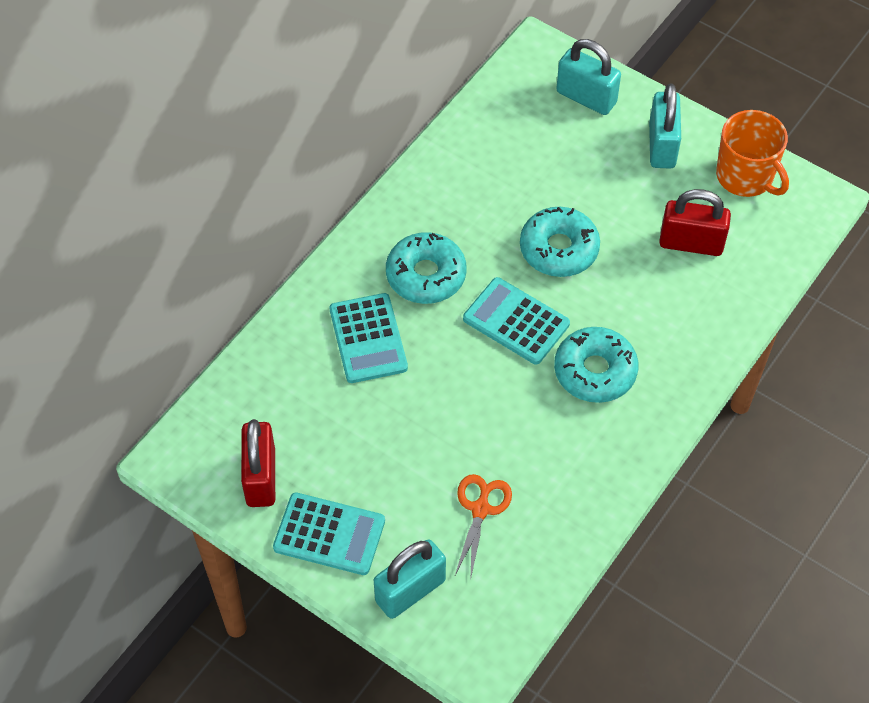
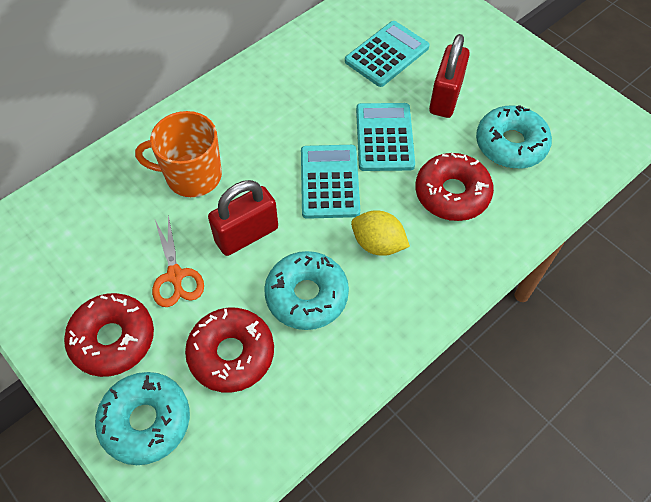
red donut: none = 0 -> [64,293,154,377] [185,308,274,393] [415,153,494,221] = 3
turquoise padlock: [374,539,446,619] [556,39,621,115] [649,84,681,169] = 3 -> none = 0
yellow lemon: none = 0 -> [351,210,410,256] = 1

